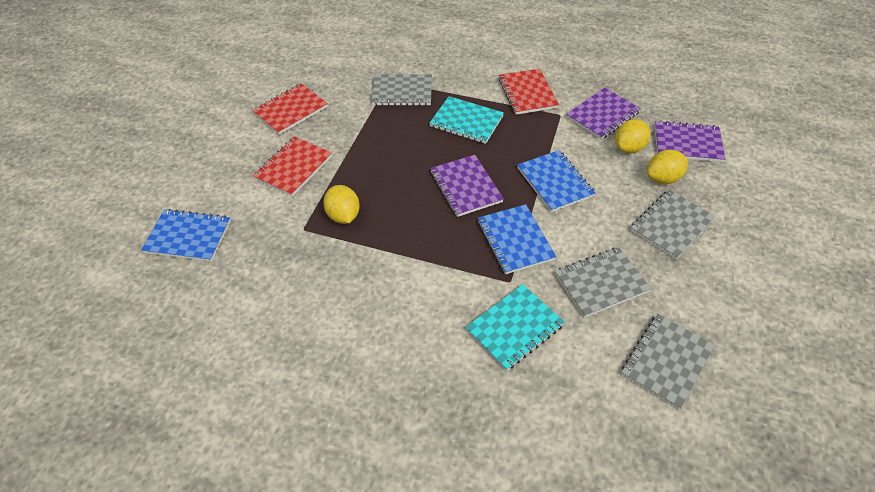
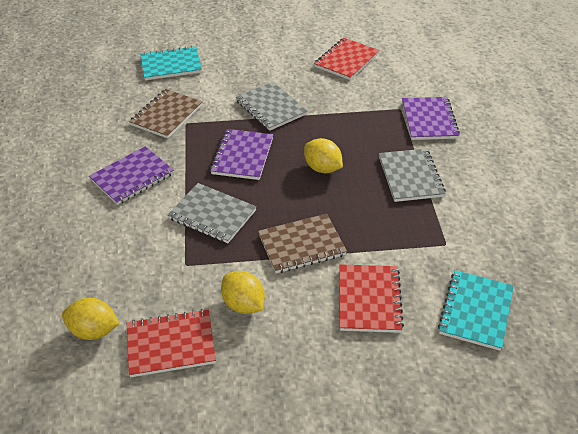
blue notebook: [141,209,231,262] [478,204,556,274] [517,150,595,212] = 3 -> none = 0
brown notebook: none = 0 -> [129,89,203,139] [258,214,347,273] = 2
grey notebook: [371,74,432,106] [555,247,651,318] [621,314,715,410] [630,189,715,259] = 4 -> [168,183,257,243] [236,82,307,131] [379,148,446,202] = 3

